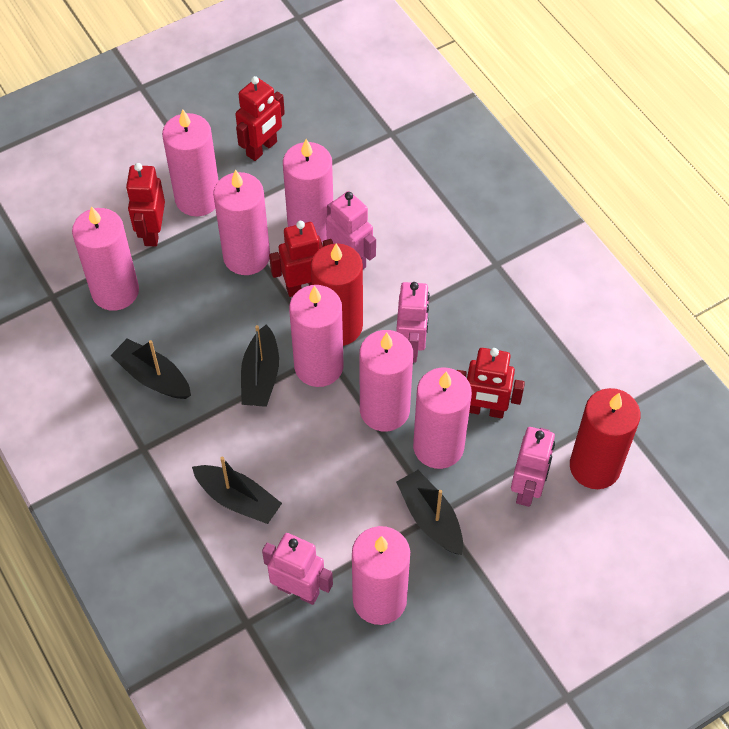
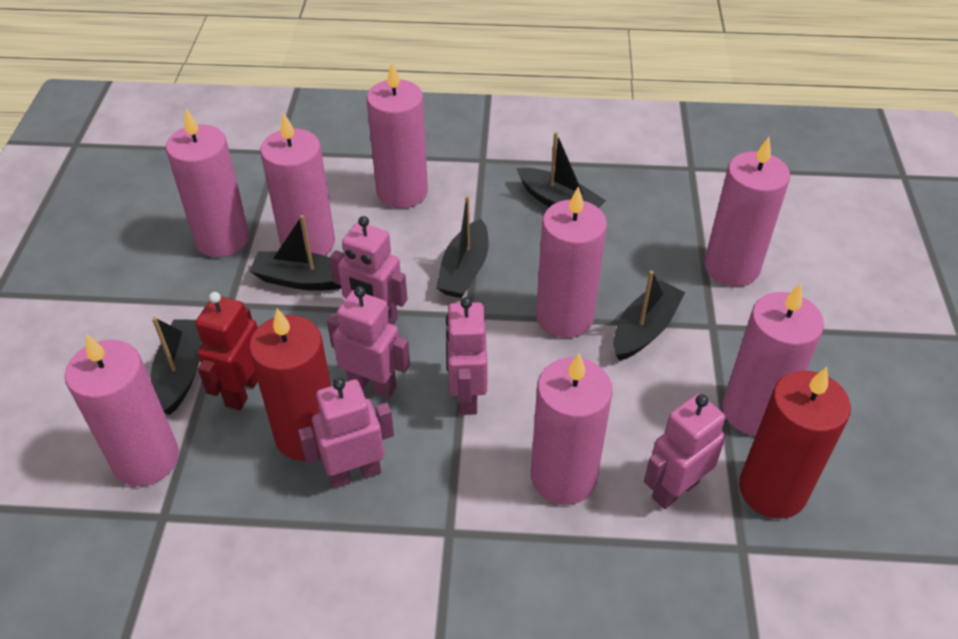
black boat: [110,339,191,399] [192,457,282,524] [241,324,279,407] [396,470,463,555] = 4 -> [151,317,202,415] [250,215,342,291] [436,196,489,298] [516,132,606,208] [613,270,685,361] = 5
pink robot: [262,533,333,605] [326,191,376,269] [396,282,430,363] [511,427,555,507] = 4 -> [298,378,394,488] [327,286,410,399] [330,216,407,325] [446,297,488,415] [644,394,726,509] = 5
red robot: [126,163,165,247] [235,76,285,161] [269,221,333,297] [457,348,525,419] = 4 -> [195,292,258,410] = 1

